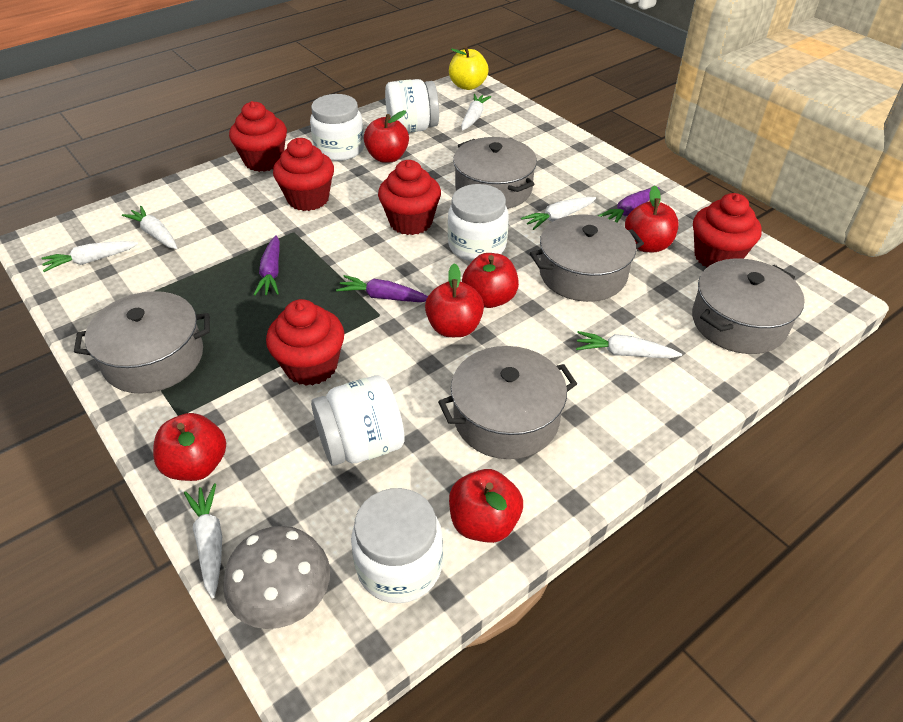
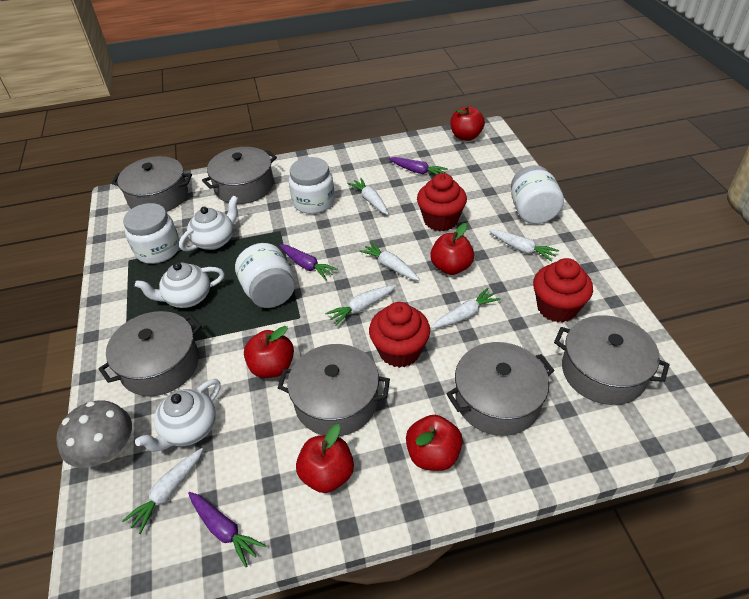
grey pot: [74,291,210,394] [438,346,577,459] [453,137,537,209] [530,214,644,302] [692,259,805,354] = 5 -> [98,311,202,396] [112,156,192,212] [202,147,277,204] [278,344,390,436] [447,342,555,436] [554,315,670,405] = 6
red apple: [153,413,226,481] [364,110,409,163] [425,263,484,337] [449,469,523,543] [462,253,519,308] [625,185,679,252] = 6 -> [244,326,294,378] [296,424,354,493] [406,415,463,471] [430,223,474,275] [450,105,485,141] = 5
red cupcake: [229,101,287,172] [266,299,344,386] [273,138,334,211] [378,160,441,235] [693,193,762,267] = 5 -> [369,302,430,368] [417,173,467,231] [533,258,593,322] = 3
white jar: [310,94,364,161] [311,375,405,466] [351,488,443,603] [385,79,439,133] [448,184,509,261] = 5 -> [123,203,180,264] [235,243,295,308] [289,157,335,214] [511,165,564,224] = 4
white teapot: none = 0 -> [135,262,225,308] [135,379,221,452] [179,196,238,251] = 3
yellow apple: [449,46,488,90] = 1 -> none = 0

